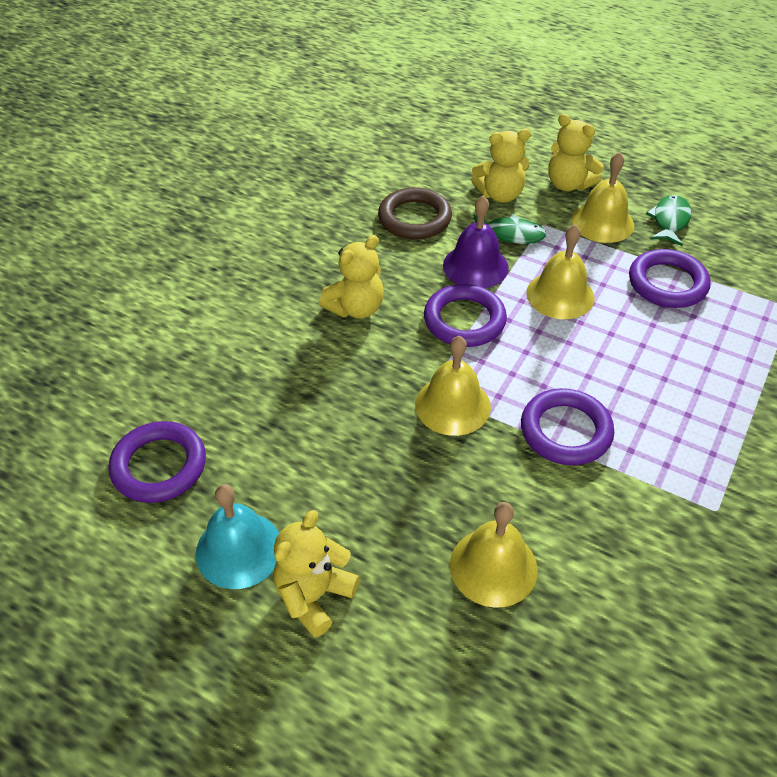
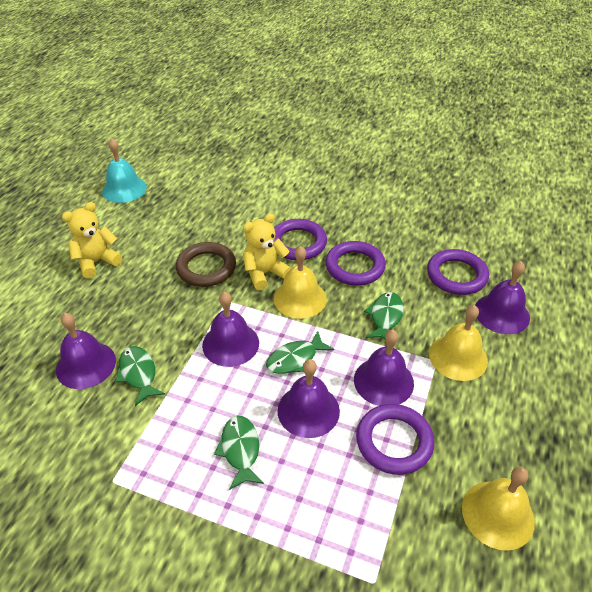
green fish: [474,214,546,244] [646,195,691,246] = 2 -> [115,346,165,406] [214,416,264,490] [266,331,334,374] [364,292,404,339] = 4
purple bell: [443,196,509,288] = 1 -> [56,313,116,389] [202,291,259,367] [277,359,340,438] [354,330,414,406] [475,261,530,334] = 5
yellow bell: [415,336,491,436] [450,502,538,608] [526,224,595,319] [571,152,634,243] = 4 -> [274,246,327,319] [429,305,488,381] [462,467,535,551] = 3
yellow teddy bear: [274,510,360,638] [319,235,384,318] [471,129,531,203] [548,114,604,191] = 4 -> [62,202,122,278] [243,213,291,290] = 2

